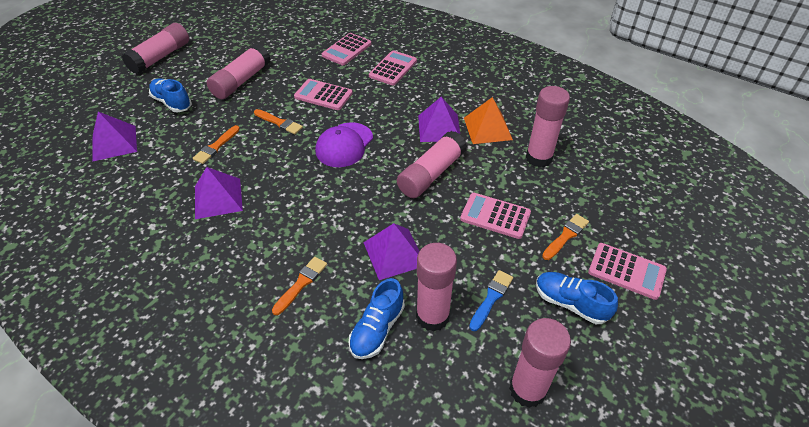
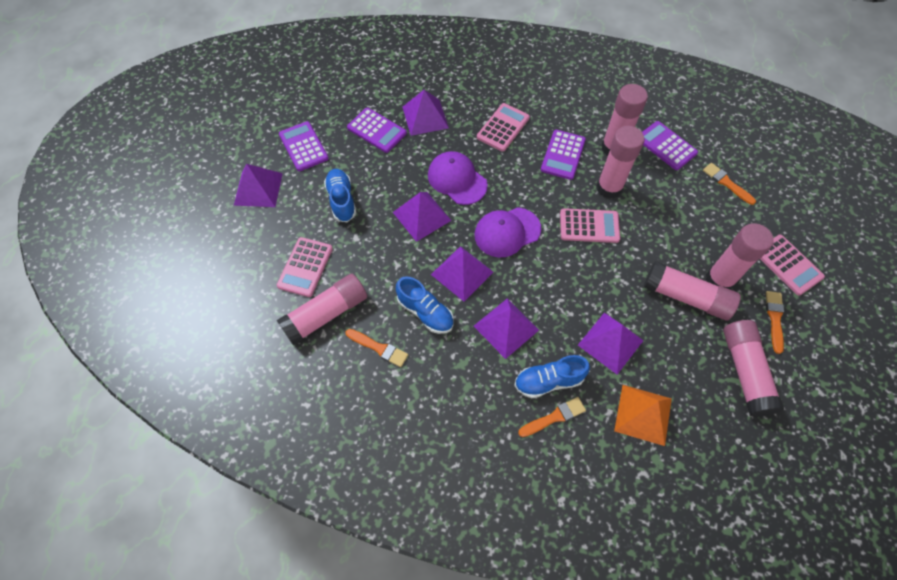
blue brush: [469,270,513,331] = 1 -> none = 0
pink calculator: [294,79,353,110] [322,33,371,65] [369,50,417,85] [460,193,531,239] [588,243,667,300] = 5 -> [277,237,333,297] [477,103,530,152] [560,208,620,243] [761,234,825,296] = 4
purple calculator: none = 0 -> [279,121,329,171] [347,108,407,153] [541,130,586,180] [642,121,698,170] = 4
purple cap: [316,122,373,167] = 1 -> [428,151,488,205] [474,207,541,257] = 2
purple pyramid: [92,112,137,162] [195,167,243,219] [363,223,420,280] [418,97,460,142] = 4 -> [234,164,283,207] [393,192,452,242] [403,90,449,136] [431,246,493,301] [474,299,539,359] [578,313,643,375] = 6

